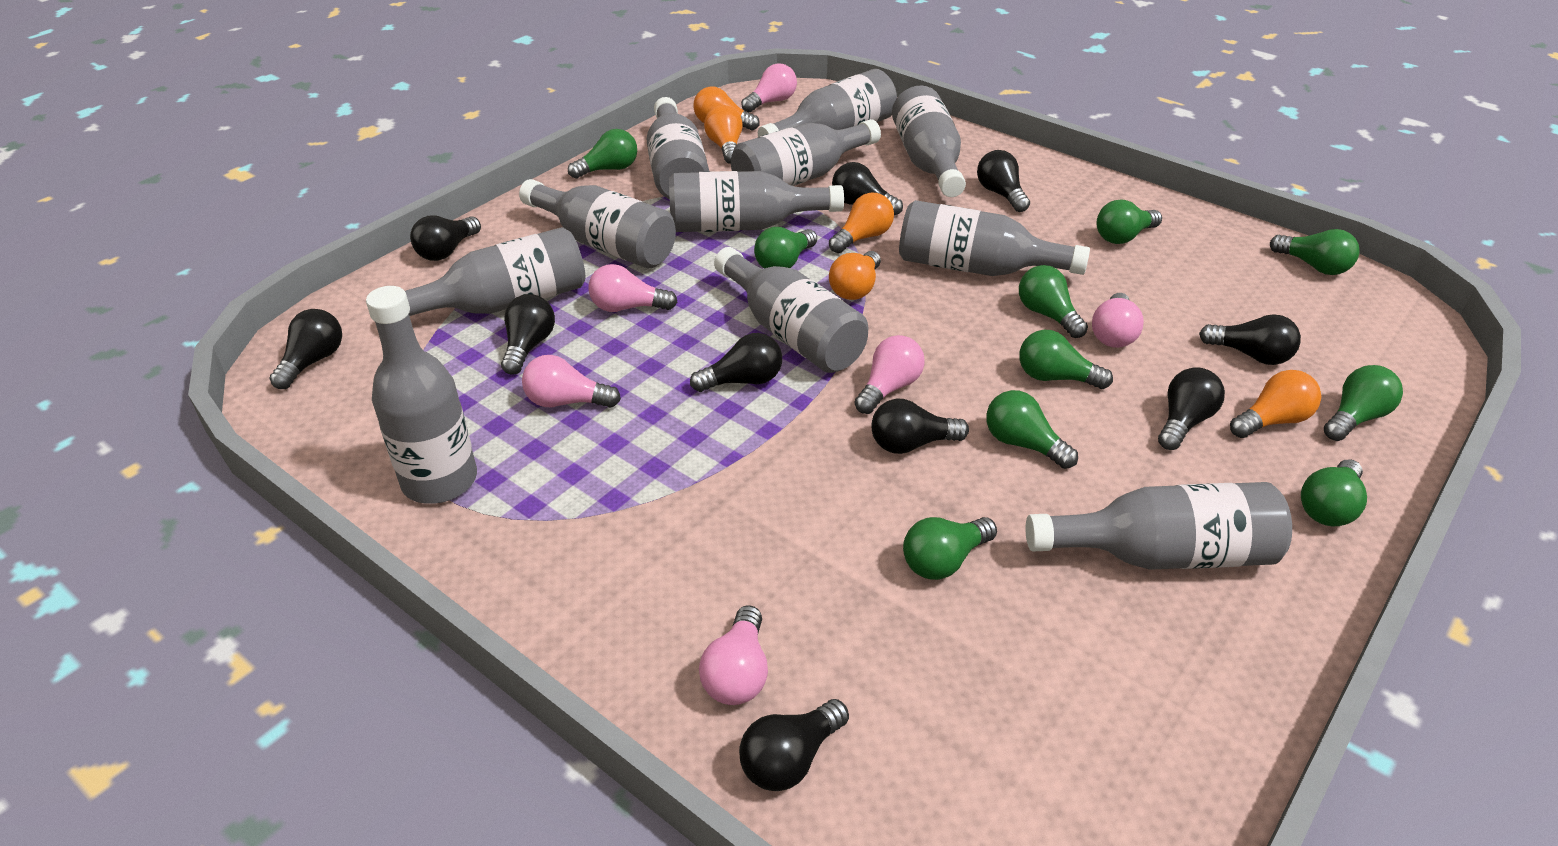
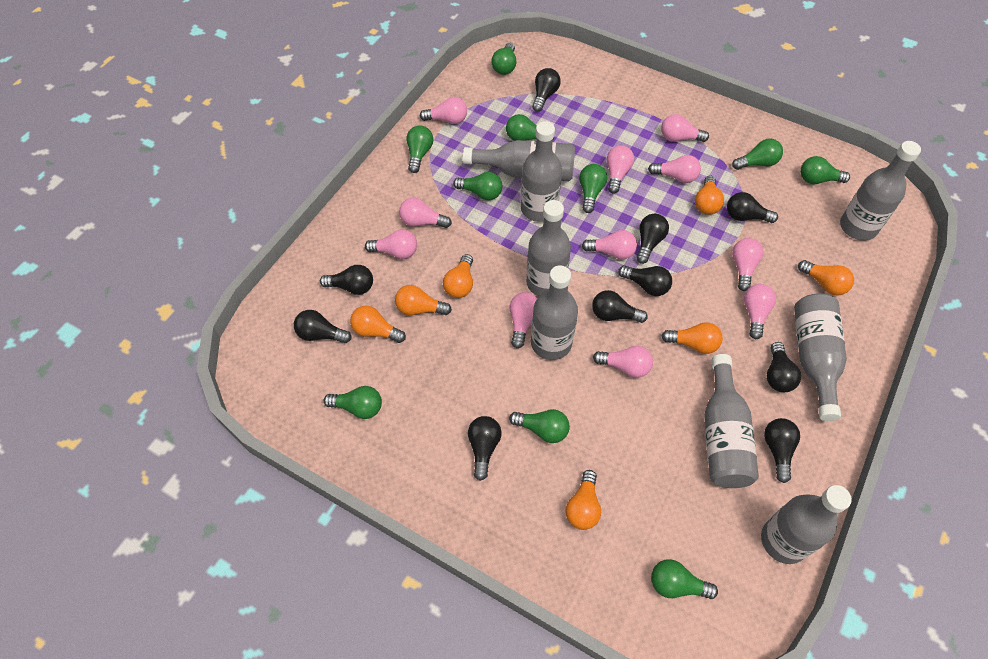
grey bottle: [366,286,477,504] [405,227,585,316] [519,179,676,268] [647,97,710,199] [669,171,844,232] [714,247,868,373] [731,119,881,186] [758,69,897,137] [892,86,966,197] [899,200,1090,276] [1026,482,1292,570] = 11 -> [463,140,575,181] [521,121,562,222] [526,200,571,296] [531,265,578,360] [704,354,759,488] [761,485,852,564] [794,293,847,421] [840,141,921,241] = 8
orange light bulb: [693,86,760,130] [704,105,743,164] [829,193,894,253] [829,251,881,300] [1230,370,1321,438] = 5 -> [350,306,406,343] [395,285,452,315] [443,254,473,298] [565,470,601,530] [662,322,723,354] [695,175,724,215] [798,260,854,295] = 7
pink light bulb: [522,355,621,408] [588,264,677,312] [699,605,768,705] [741,63,797,112] [855,335,925,414] [1092,293,1144,348] = 6 -> [365,230,417,259] [399,198,452,228] [420,97,467,124] [510,292,537,348] [582,230,637,260] [593,346,653,378] [607,145,634,194] [648,155,701,183] [661,114,709,142] [732,238,763,291] [744,284,776,339] = 11

